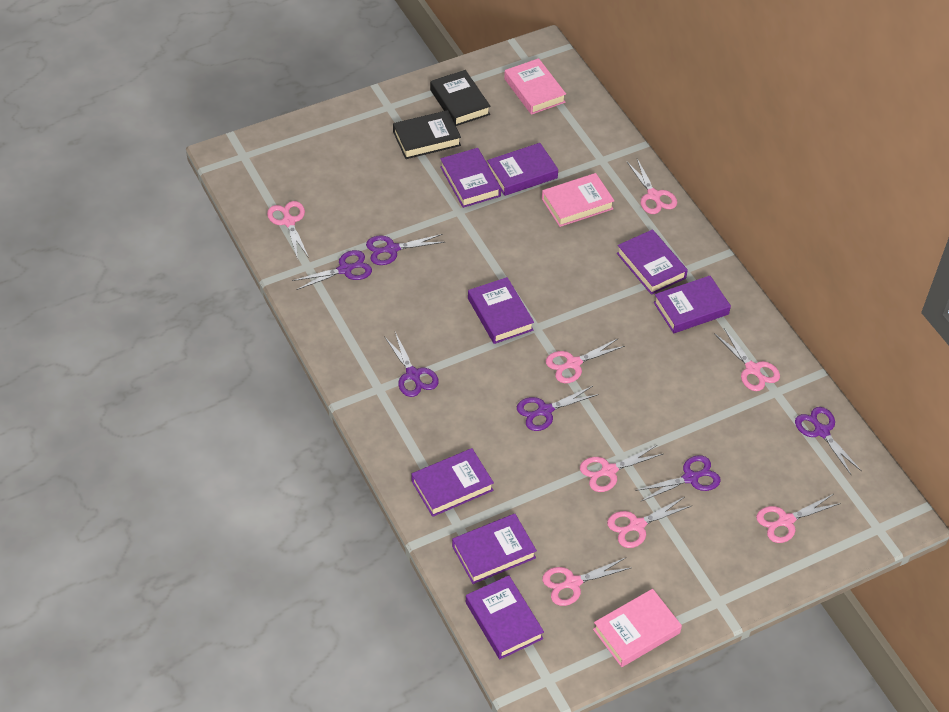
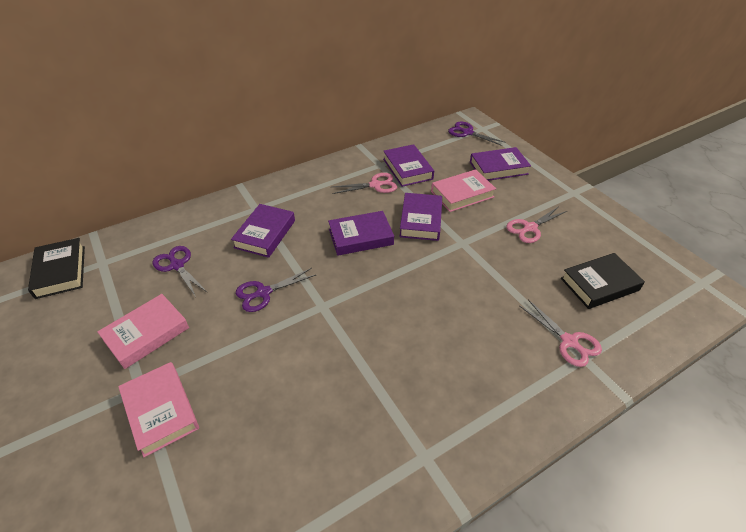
pink scissors: [267,201,309,260] [542,558,631,606] [546,338,625,383] [580,445,663,492] [607,497,691,548] [627,159,677,214] [714,328,780,391] [756,494,841,543] = 8 -> [332,173,397,194] [506,207,567,243] [520,300,602,367] = 3
purple book: [411,448,494,517] [440,148,501,208] [452,514,537,584] [466,575,544,659] [468,277,534,344] [487,143,558,196] [617,229,688,295] [654,276,731,333] = 8 -> [231,204,295,258] [328,211,394,256] [383,144,434,187] [399,193,442,241] [470,147,531,181] = 5
purple scissors: [292,250,372,290] [366,234,444,265] [384,332,439,397] [517,386,599,431] [635,455,721,501] [795,407,862,476] = 6 -> [153,246,208,297] [236,268,316,312] [448,121,506,146] = 3

